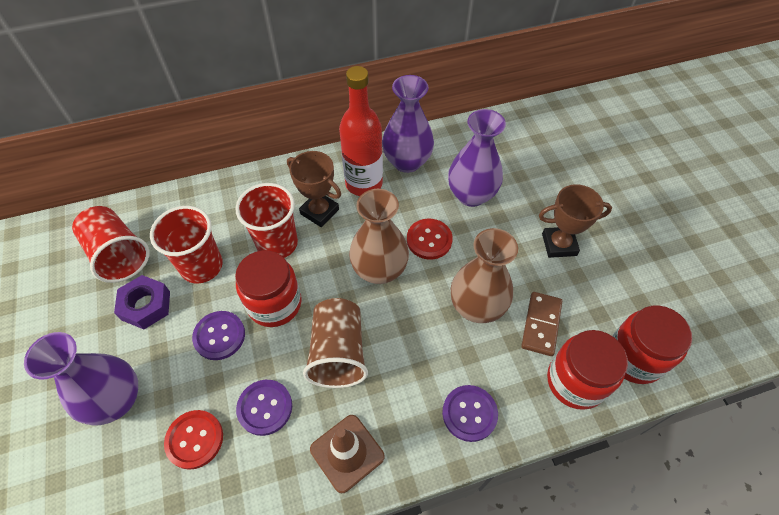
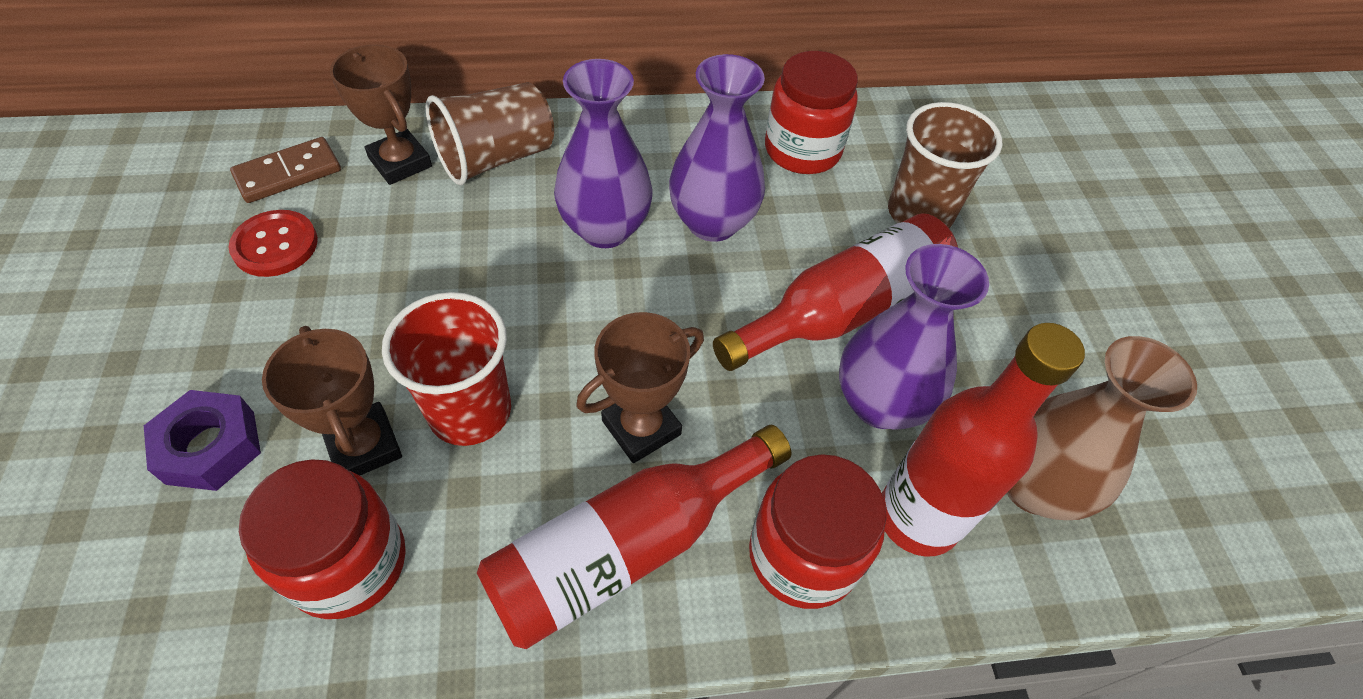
brown cup: [303,298,368,388] = 1 -> [426,82,554,185] [888,102,1002,228] = 2
brown traffic cone: [310,415,385,493] = 1 -> none = 0
brown trophy: [287,151,341,227] [539,184,612,258] = 2 -> [262,326,402,475] [330,44,432,185] [576,312,704,463] = 3
brown vase: [349,189,409,284] [451,228,518,323] = 2 -> [1007,336,1197,520] = 1
purple button: [192,311,245,360] [236,380,292,436] [442,385,498,442] = 3 -> none = 0
red bottle: [339,66,383,196] = 1 -> [477,425,791,649] [713,213,958,371] [882,323,1085,557] = 3
red button: [164,410,223,470] [407,219,453,260] = 2 -> [229,210,318,277] = 1
red cup: [72,206,150,283] [150,206,223,284] [236,183,298,258] = 3 -> [382,292,511,446] = 1

